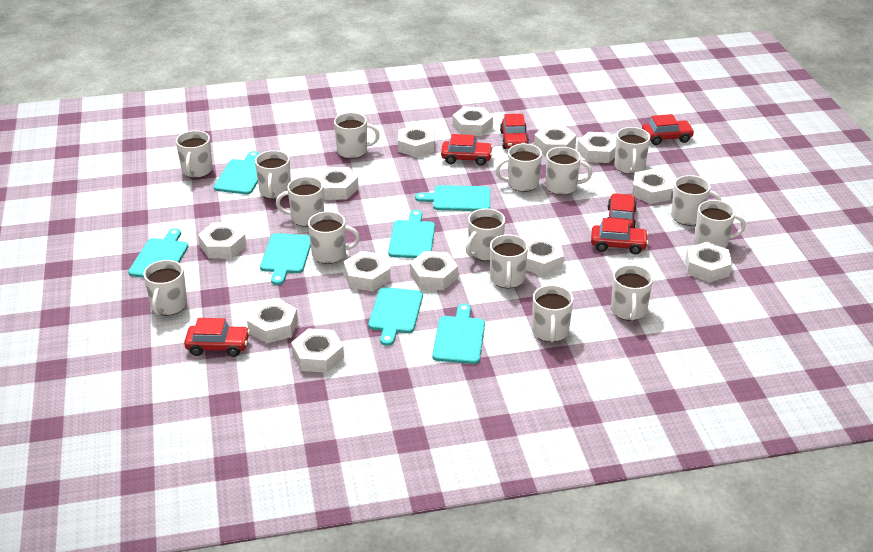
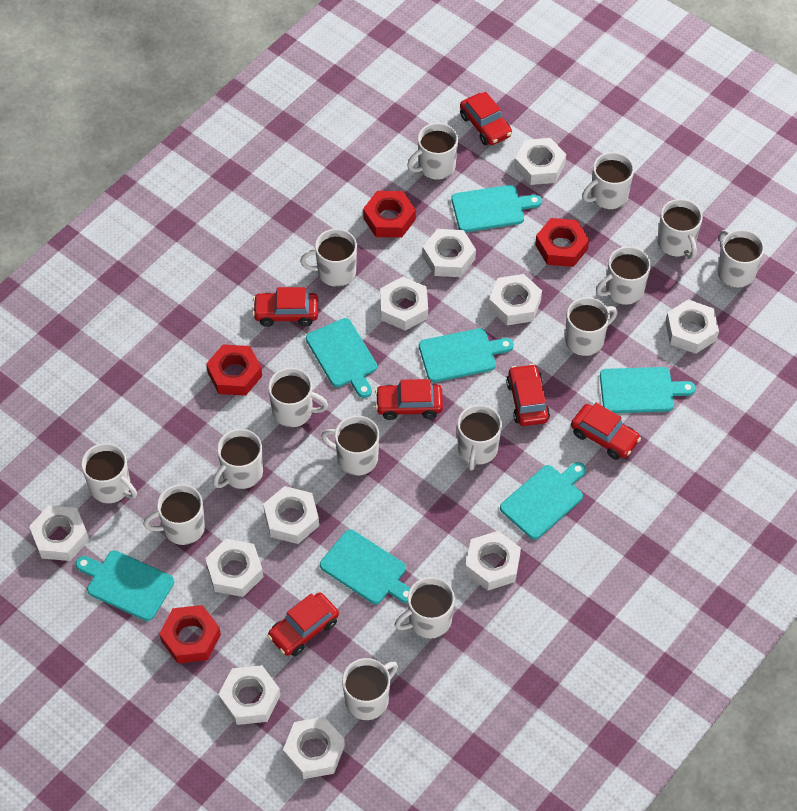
red nut: none = 0 -> [159,605,221,663] [206,345,262,396] [363,191,416,238] [535,218,589,267] = 4
white nut: [198,222,246,259] [247,299,298,343] [291,328,344,373] [315,167,359,200] [344,251,390,291] [398,124,434,157] [410,251,458,290] [452,107,493,136] [525,235,564,276] [534,125,576,156] [577,132,616,163] [632,169,673,204] [685,242,732,283] = 13 -> [29,506,89,561] [205,539,263,597] [218,665,280,725] [263,486,319,544] [283,717,345,779] [380,277,428,331] [423,229,476,277] [465,531,521,590] [489,274,542,325] [514,138,566,185] [666,299,719,354] = 11

